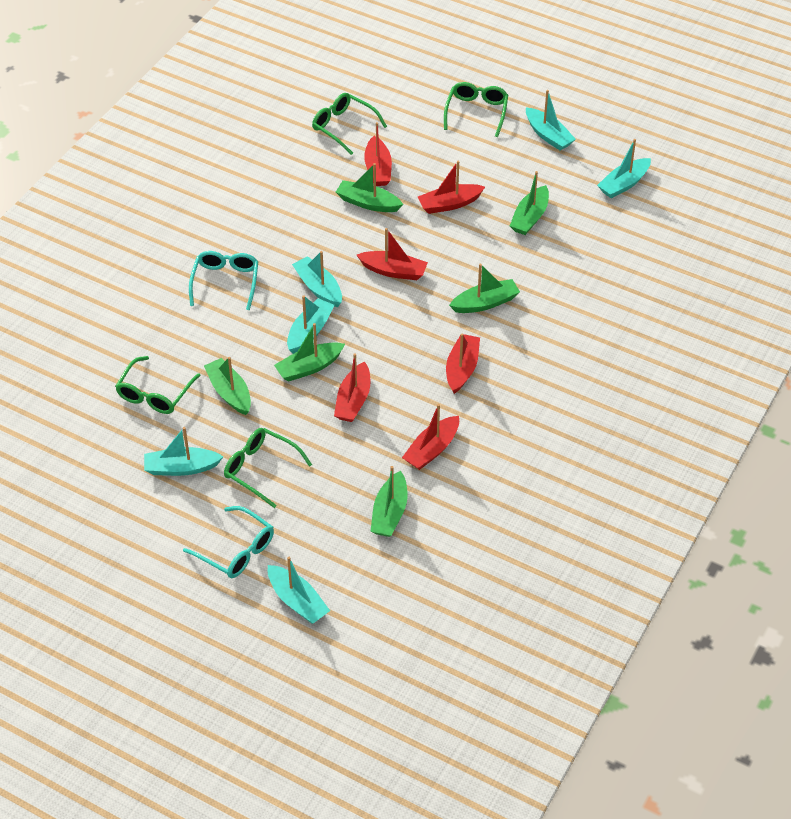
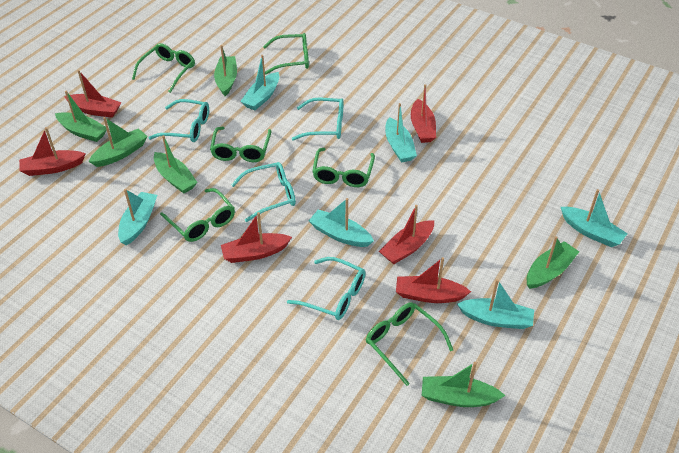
green glasses: [115,356,201,414] [224,428,312,508] [312,93,387,155] [444,82,508,137] = 4 -> [132,43,195,93] [160,188,235,242] [210,127,272,162] [263,33,309,74] [312,148,375,187] [366,302,453,386] = 6
turquoise glasses: [183,506,274,578] [189,251,259,310] = 2 -> [148,99,209,142] [231,162,296,222] [287,257,366,320] [292,98,343,141] = 4

